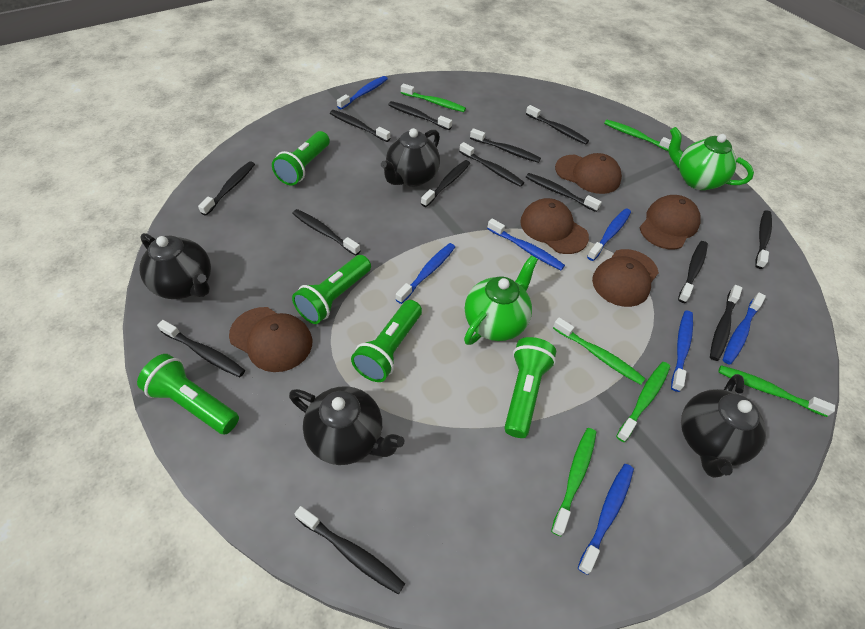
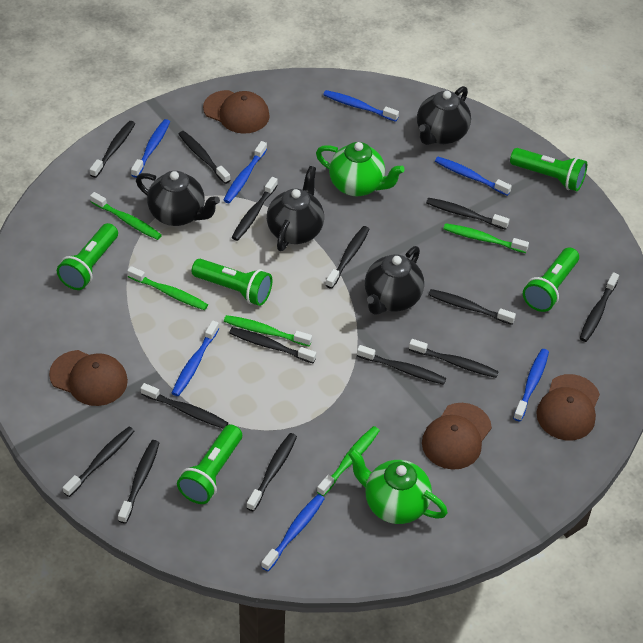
brown cap: [229,307,312,372] [520,198,589,254] [555,153,622,194] [592,249,659,307] [640,195,701,249] = 5 -> [49,350,128,406] [203,90,270,134] [422,403,492,470] [536,374,600,440] = 4
green toothbrush: [401,84,466,112] [551,428,596,536] [553,317,646,385] [604,120,671,151] [616,362,670,442] [718,365,835,417] = 6 -> [90,192,162,240] [127,266,208,310] [224,315,312,346] [317,426,380,496] [443,223,529,253] = 5

